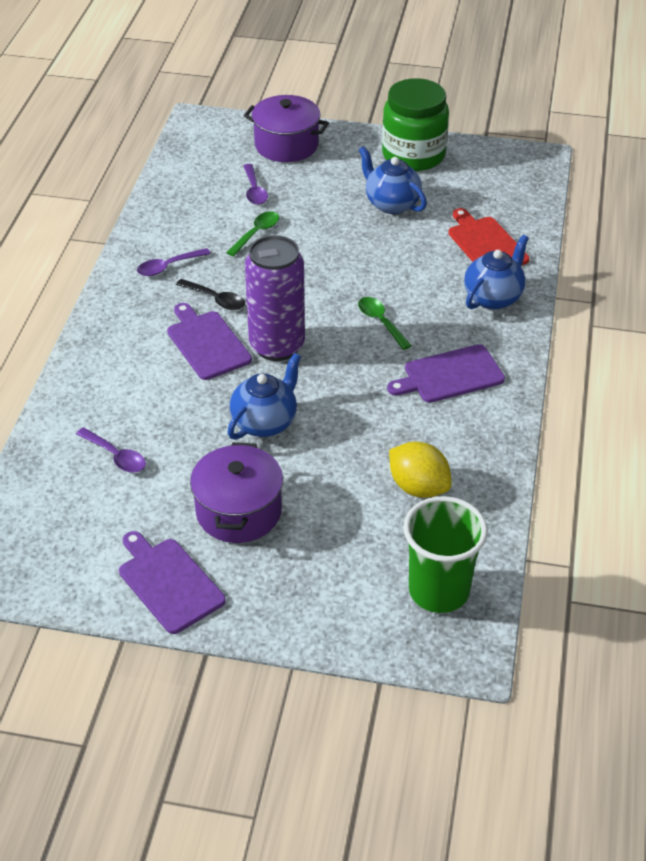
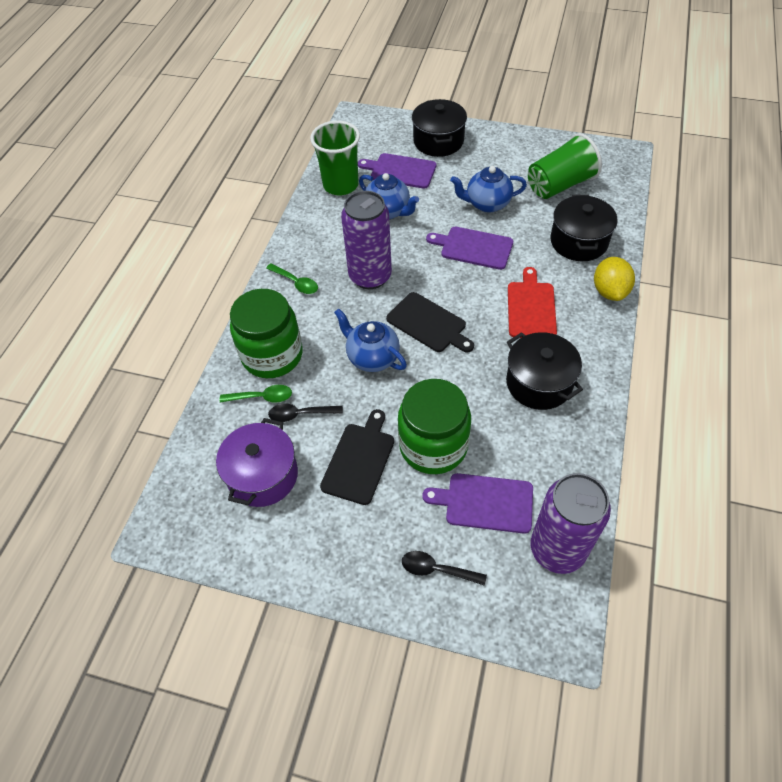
black cutting board: none = 0 -> [320,409,394,505] [386,292,474,352] = 2
black pot: none = 0 -> [412,99,467,157] [506,332,583,410] [551,195,618,261] = 3
black spoon: [176,279,245,310] = 1 -> [268,404,343,422] [402,551,487,586] = 2
green cup: [403,496,488,613] = 1 -> [310,121,360,196] [528,133,602,199] = 2
green jar: [382,78,449,171] = 1 -> [230,289,303,378] [398,379,471,474] = 2
purple can: [245,235,305,361] = 1 -> [341,191,392,289] [531,473,611,574] = 2
purple pot: [190,442,283,543] [244,95,329,162] = 2 -> [216,418,298,507] = 1
purple spoon: [76,427,146,473] [137,248,211,276] [243,164,268,205] = 3 -> none = 0

